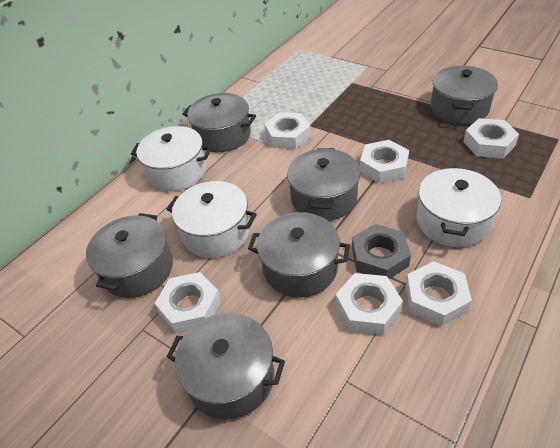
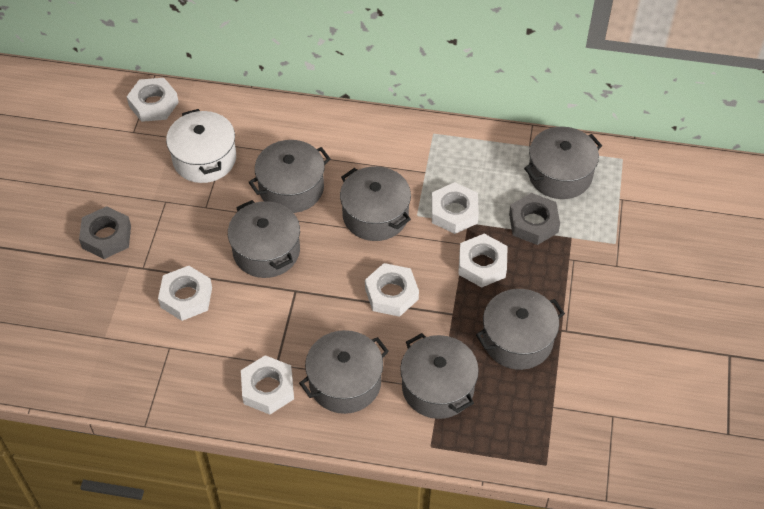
grey nut: [352,224,411,279] = 1 -> [79,206,131,259] [509,193,560,245] = 2
grey pot: [86,213,173,298] [167,313,285,419] [183,93,256,152] [248,212,350,298] [287,148,360,221] [430,66,498,124] = 6 -> [228,200,300,278] [248,140,331,213] [299,330,389,414] [340,166,411,241] [400,333,479,419] [476,289,565,370] [524,127,602,199] = 7
white pot: [131,126,211,191] [167,181,257,258] [417,167,501,247] = 3 -> [166,109,236,183] = 1

